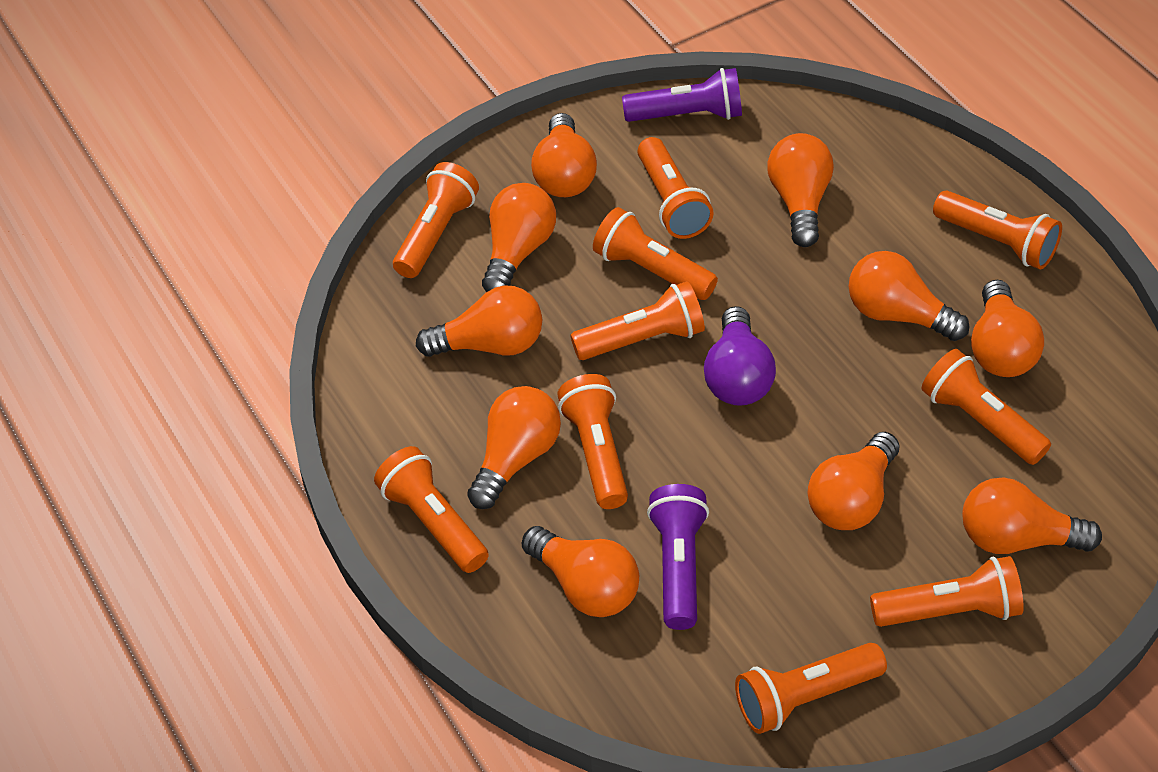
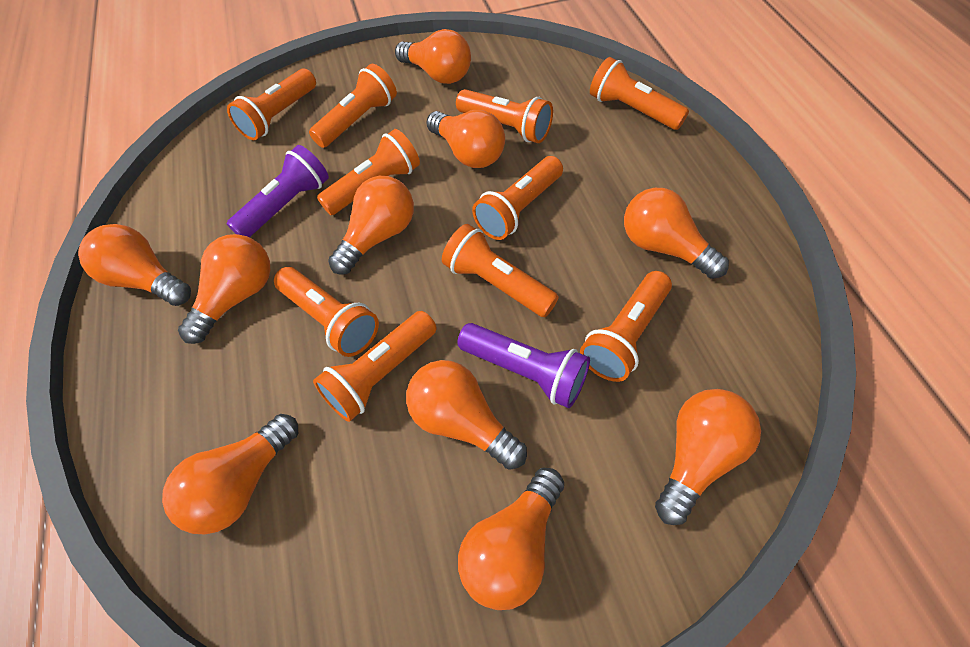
purple light bulb: [704,306,776,406] = 1 -> none = 0

